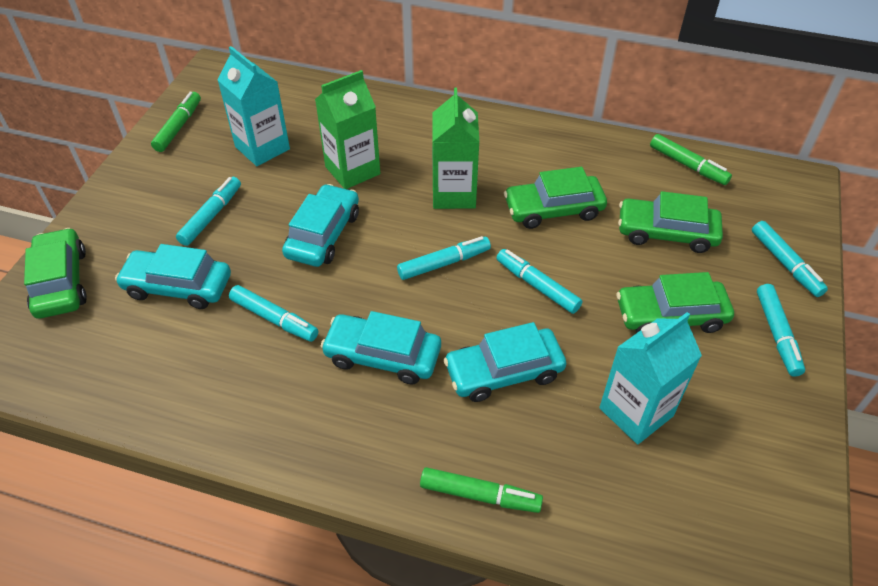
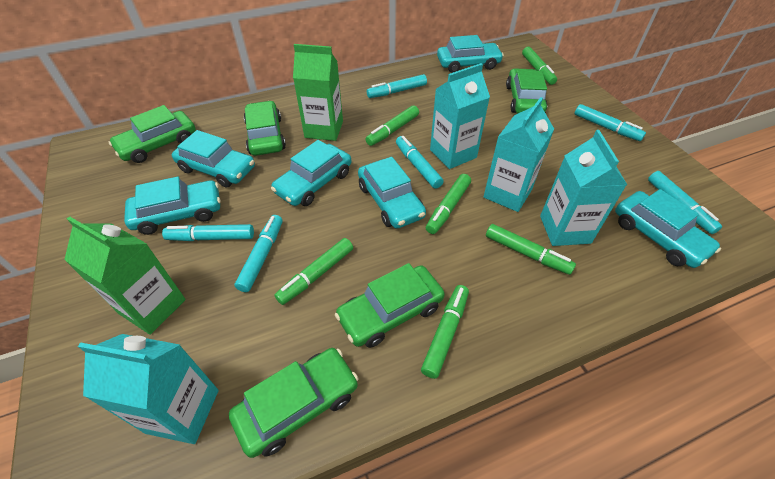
green car: [24,228,87,319] [504,167,607,229] [616,272,734,333] [618,191,723,253] = 4 -> [109,105,196,163] [229,348,359,458] [244,101,286,156] [335,263,445,348] [506,68,547,113] = 5
green marker: [151,92,201,152] [420,467,543,513] [650,134,732,185] = 3 -> [275,238,353,305] [365,105,419,146] [421,285,469,379] [426,174,471,234] [486,224,576,275] [522,47,557,85] = 6
turquoise car: [115,244,231,309] [282,184,359,267] [321,311,441,384] [444,322,566,402] = 4 -> [124,177,221,235] [172,130,255,188] [271,140,351,206] [358,157,426,229] [437,35,504,73] [615,189,721,268] = 6
turquoise carton: [217,46,290,166] [599,312,702,444] = 2 -> [78,334,219,444] [430,63,490,169] [483,97,554,212] [540,130,627,246] = 4

